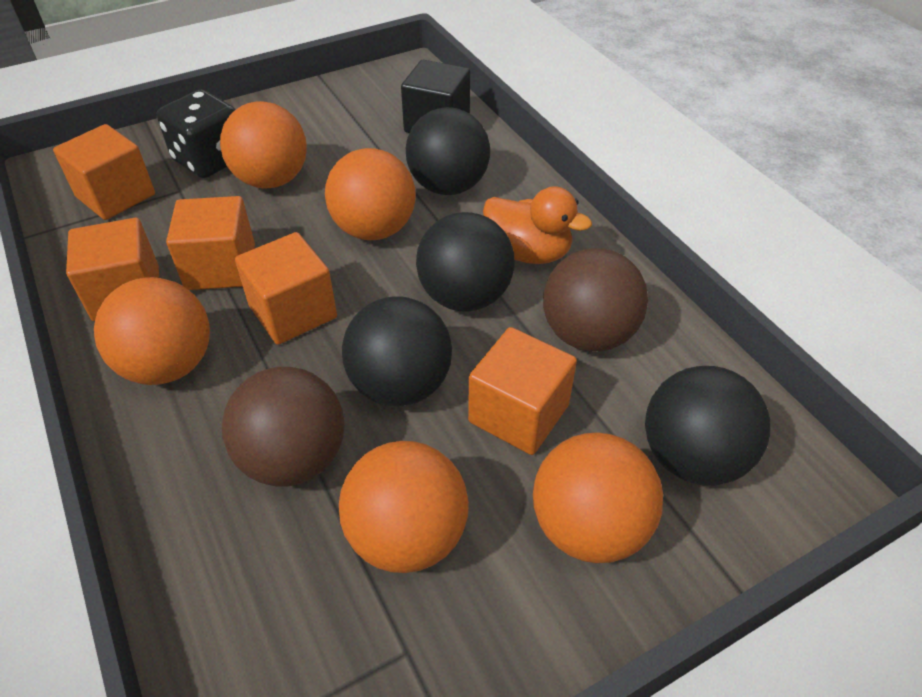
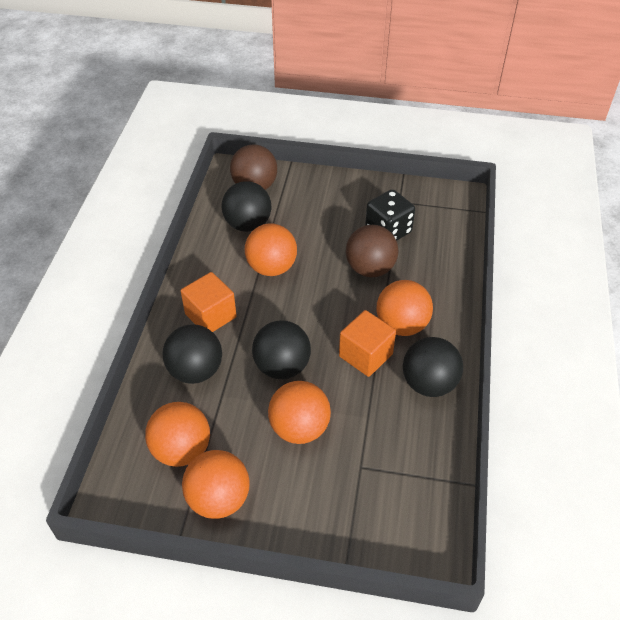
black cube: [401,60,470,133] = 1 -> none = 0
orange cube: [53,124,155,220] [66,218,159,321] [166,196,255,290] [235,232,337,345] [468,327,577,455] = 5 -> [181,272,237,332] [339,310,396,377] = 2
orange duck: [483,187,592,264] = 1 -> none = 0

